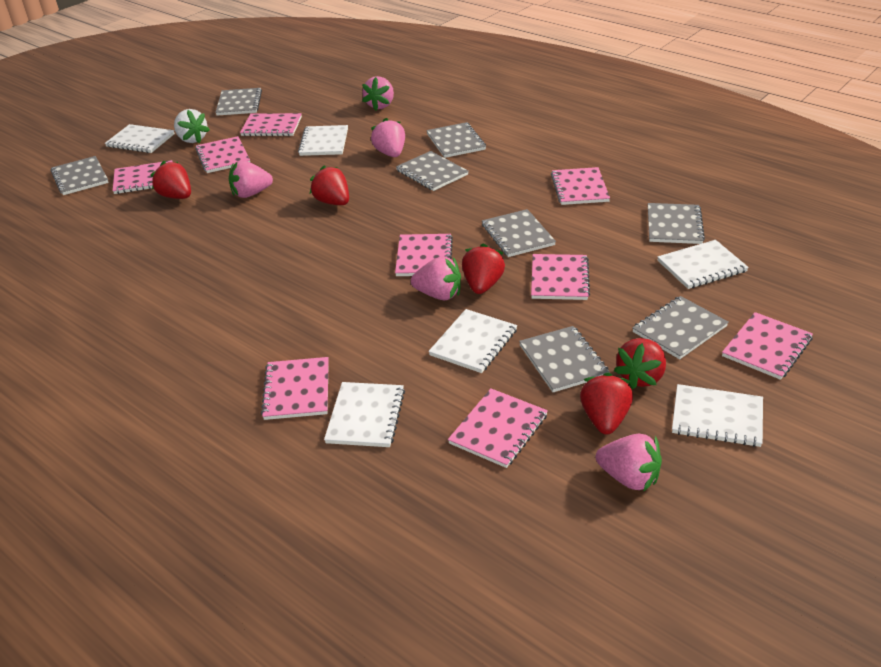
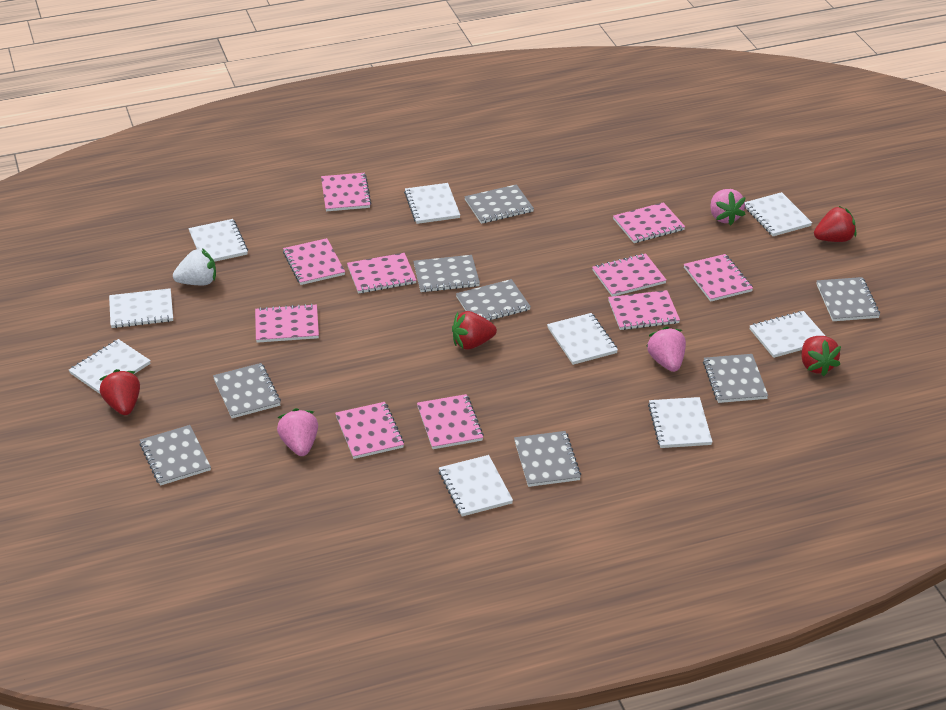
pink notebook: [113,160,173,194] [195,136,250,173] [240,113,302,136] [261,357,329,420] [395,234,453,276] [448,389,548,468] [531,254,590,300] [551,167,610,205] [722,312,813,380] = 9 -> [255,304,319,343] [283,238,345,285] [321,173,371,211] [335,402,404,459] [347,253,416,294] [417,394,484,449] [592,253,667,297] [608,290,680,330] [613,202,685,243] [684,254,753,302] = 10
pink strawberry: [229,161,273,198] [362,76,394,110] [371,118,405,157] [411,256,461,300] [596,434,662,492] = 5 -> [277,408,318,456] [646,326,686,372] [710,189,746,225] = 3
red strawberry: [151,161,191,199] [310,165,349,205] [462,243,505,294] [580,373,633,435] [614,338,666,389] = 5 -> [100,369,140,415] [452,311,497,350] [801,336,841,377] [814,206,856,242] = 4
white notebook: [105,124,175,153] [298,125,348,156] [324,382,405,447] [428,309,517,373] [658,240,749,289] [672,384,763,447] = 6 -> [69,339,151,394] [109,288,173,328] [189,219,248,262] [404,183,460,224] [439,455,513,516] [547,313,618,365] [648,397,712,448] [745,192,812,236] [750,311,825,358] = 9

